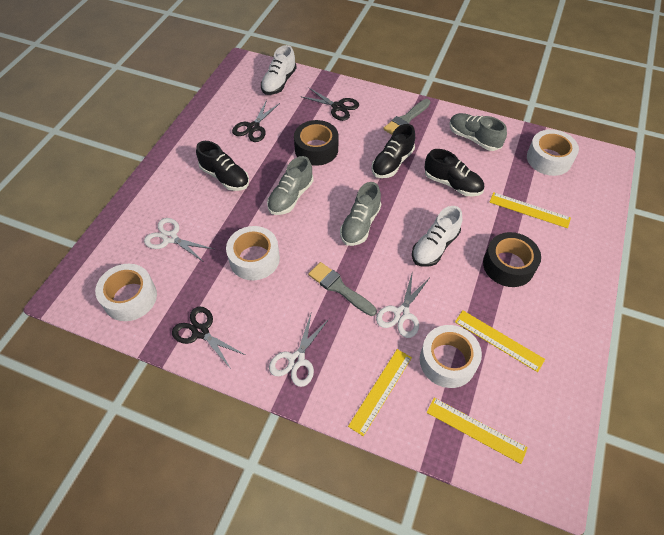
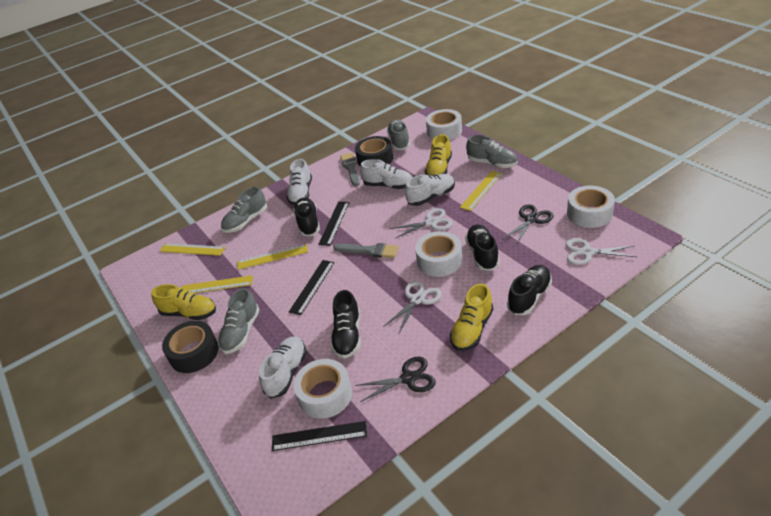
black ruler: none = 0 -> [272,421,367,451] [289,260,334,315] [318,202,350,246] = 3
black scissors: [172,307,245,369] [232,100,280,142] [300,88,359,121] = 3 -> [355,356,436,402] [501,204,554,245] = 2
black shoe: [196,141,249,191] [371,124,415,178] [424,149,484,197] = 3 -> [293,198,320,236] [331,290,361,359] [465,224,500,271] [507,265,552,315] = 4
grey shoe: [267,156,313,215] [340,182,381,246] [449,113,507,151] = 3 -> [218,288,260,354] [221,187,267,233] [387,119,410,150] [466,135,518,168] = 4
white shoe: [261,45,297,95] [412,206,463,267] = 2 -> [259,336,307,399] [286,159,312,205] [360,159,413,189] [405,174,455,206] = 4
yellow shoe: none = 0 -> [151,284,216,320] [425,134,452,175] [450,284,493,351] = 3

